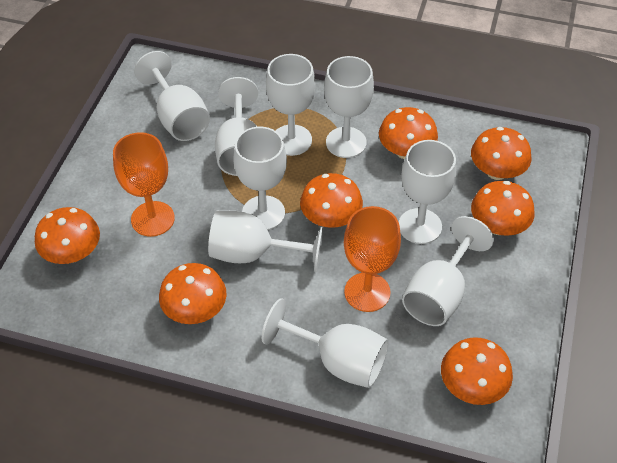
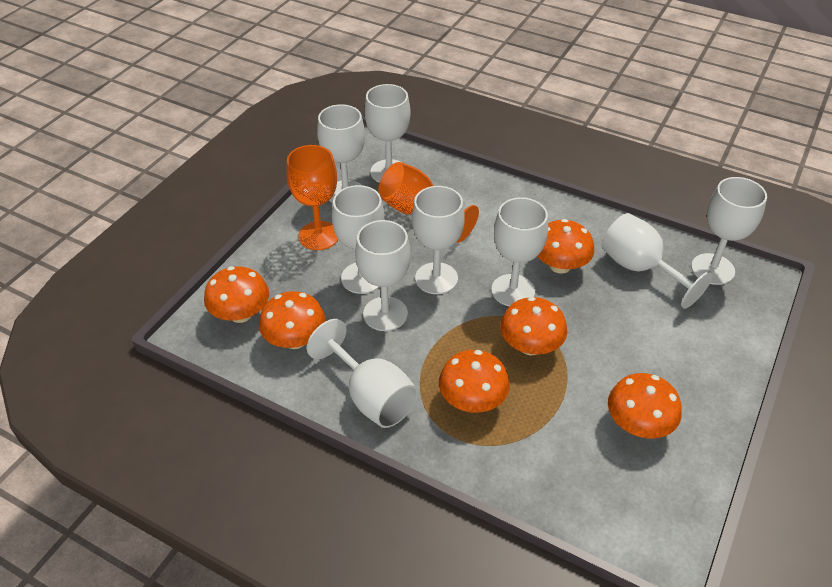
orange mushroom: [35,207,100,264] [159,263,227,324] [300,173,363,228] [379,107,438,159] [441,337,513,405] [471,127,531,180] [471,181,535,236] = 7 -> [204,266,269,323] [259,291,326,349] [439,350,510,413] [500,297,567,356] [537,219,594,274] [608,373,682,438] = 6

